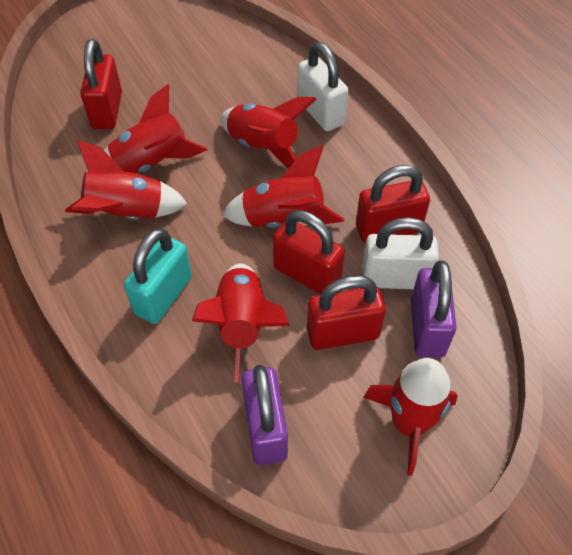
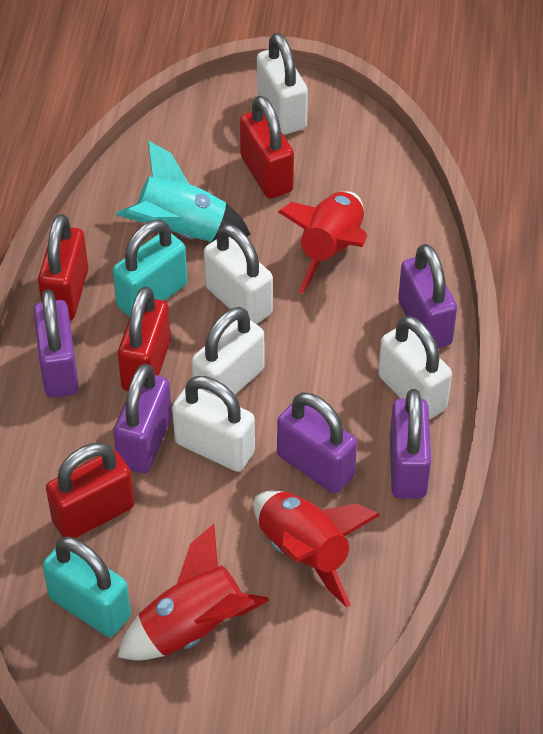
purple padlock: [242,365,288,465] [411,261,457,358] = 2 -> [33,289,79,398] [113,363,172,473] [277,392,357,494] [390,389,431,499] [398,244,457,348] = 5
red rocket: [65,140,187,220] [104,84,208,173] [192,264,289,383] [221,97,317,168] [222,145,344,228] [363,358,458,476] = 6 -> [117,524,269,661] [253,491,380,607] [278,191,367,293] = 3
turquoise padlock: [124,228,192,324] = 1 -> [43,536,131,637] [113,220,187,317] = 2
turquoise rocket: none = 0 -> [116,140,251,242] = 1
white padlock: [297,42,348,131] [362,217,439,289] = 2 -> [172,376,255,472] [191,307,264,397] [204,224,273,324] [257,33,308,135] [378,316,452,420] = 5

